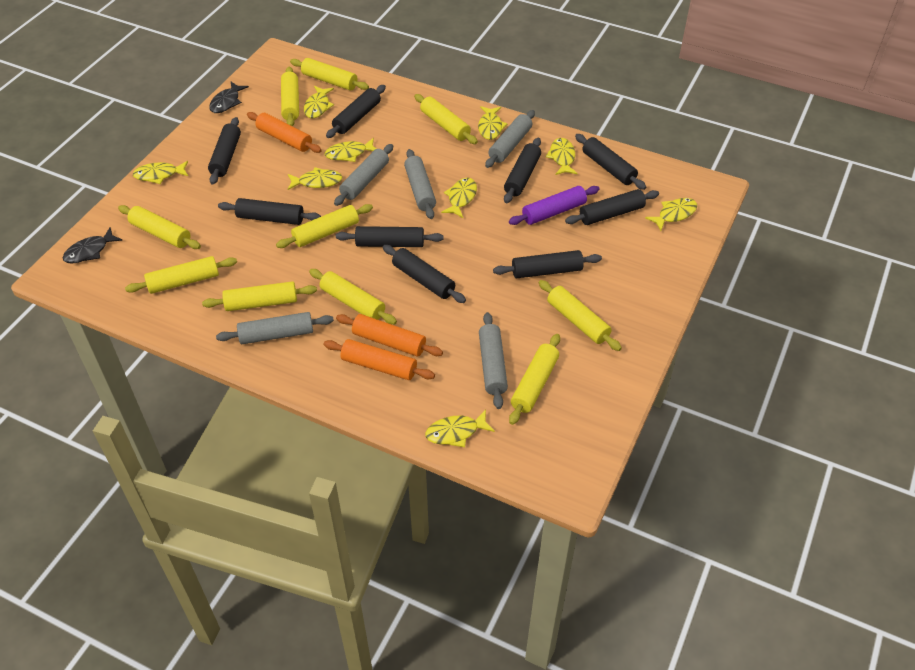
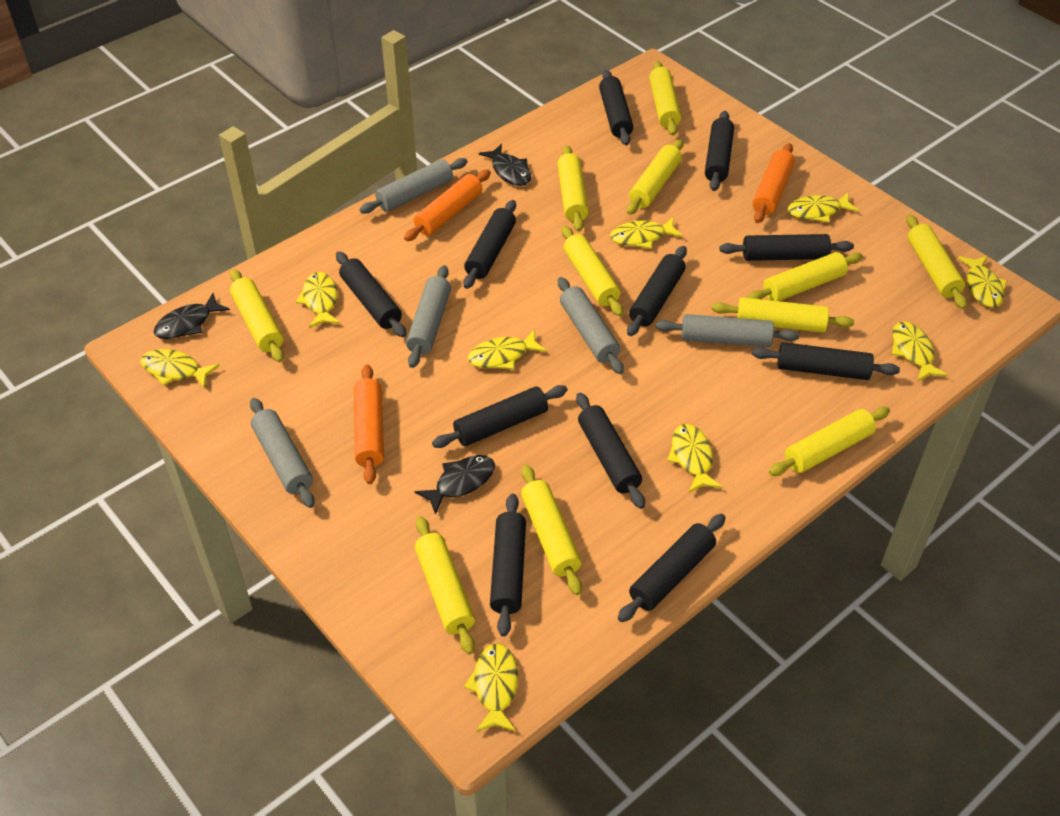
black fish: [63,228,123,264] [209,82,249,113] = 2 -> [154,293,230,339] [415,455,495,515] [479,144,531,186] = 3
black rolling pin: [208,117,241,185] [218,198,321,225] [326,85,386,138] [336,226,444,247] [383,245,466,303] [493,250,602,279] [504,138,541,203] [565,189,659,225] [575,134,646,190] = 9 -> [336,251,406,337] [432,385,568,448] [463,200,516,289] [490,493,526,637] [576,393,645,509] [599,70,633,146] [618,514,726,622] [627,246,687,336] [705,111,734,191] [719,234,854,261] [752,342,900,380] = 11
purple rolling pin: [509,186,600,225] = 1 -> none = 0
yellow rolling pin: [118,205,201,249] [125,256,237,294] [202,281,317,311] [276,204,373,248] [281,67,299,126] [290,58,369,91] [309,269,397,325] [414,94,478,144] [509,334,560,425] [539,280,622,351] = 10 -> [230,269,284,362] [415,516,475,655] [521,465,582,595] [557,145,589,232] [562,226,623,316] [627,139,684,215] [649,61,681,136] [712,297,854,333] [747,252,863,301] [769,407,890,476] [906,215,967,309] = 11

